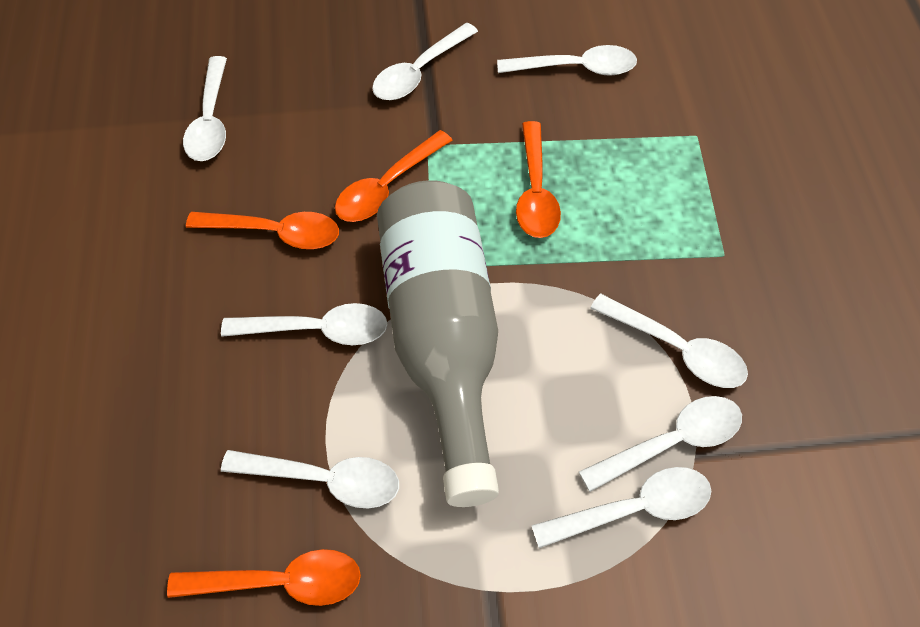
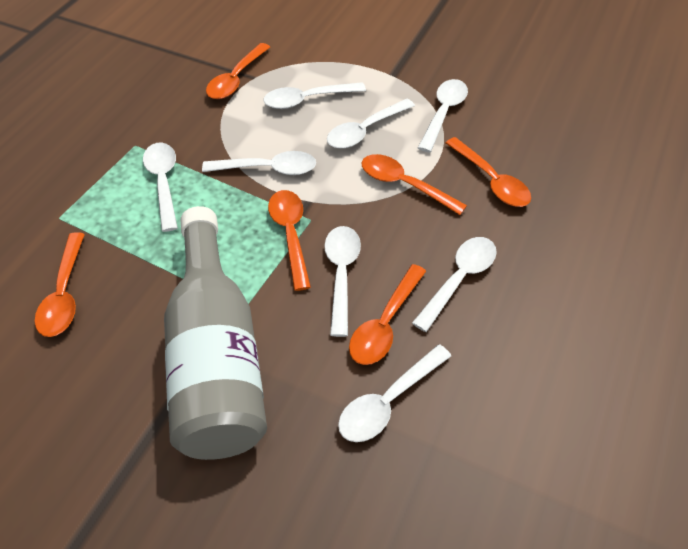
orange spoon: [167,549,361,606] [186,212,339,249] [335,130,452,222] [516,121,561,238] = 4 -> [35,232,85,337] [206,43,270,99] [268,190,311,291] [349,264,426,365] [362,154,467,215] [446,137,531,207] = 6

